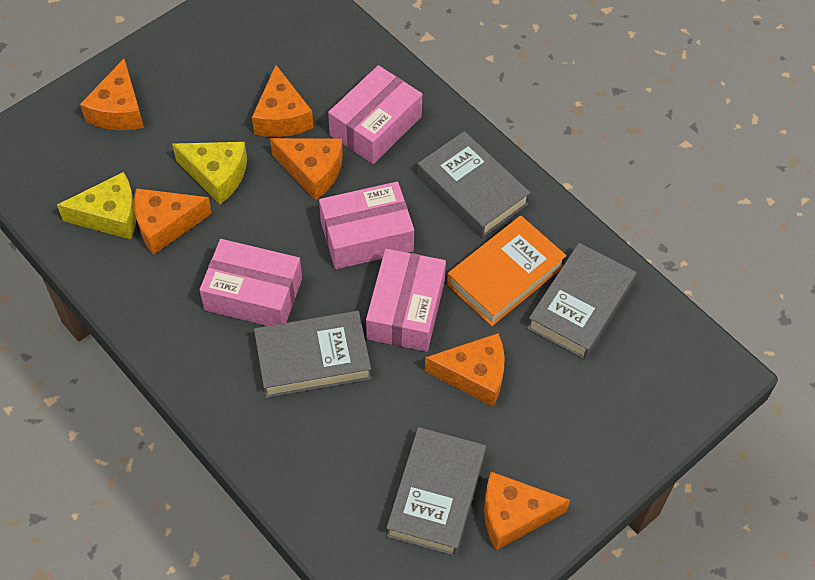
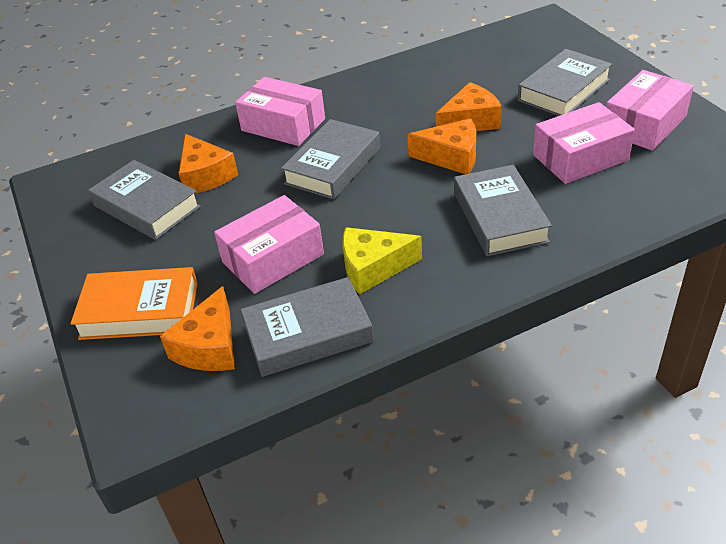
grey book: [254,311,371,398] [386,427,486,556] [417,131,530,238] [527,243,636,360] = 4 -> [88,160,201,240] [241,277,374,377] [281,119,380,200] [454,165,552,256] [518,49,612,116] = 5
orange cheese: [80,59,144,130] [134,188,212,255] [252,65,313,137] [270,138,343,200] [425,333,505,407] [484,472,570,550] = 6 -> [160,286,235,371] [179,134,238,194] [407,118,476,174] [436,82,502,131] = 4
yellow cheese: [57,172,136,239] [172,142,247,204] = 2 -> [343,227,422,295] = 1

